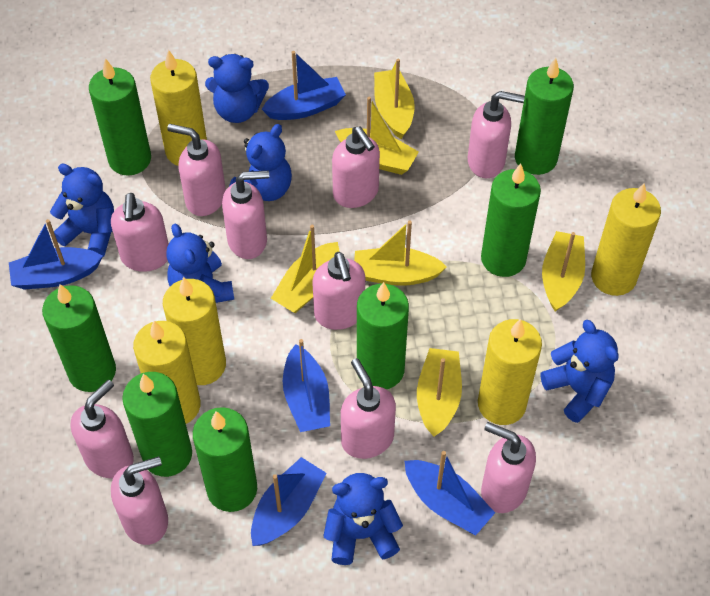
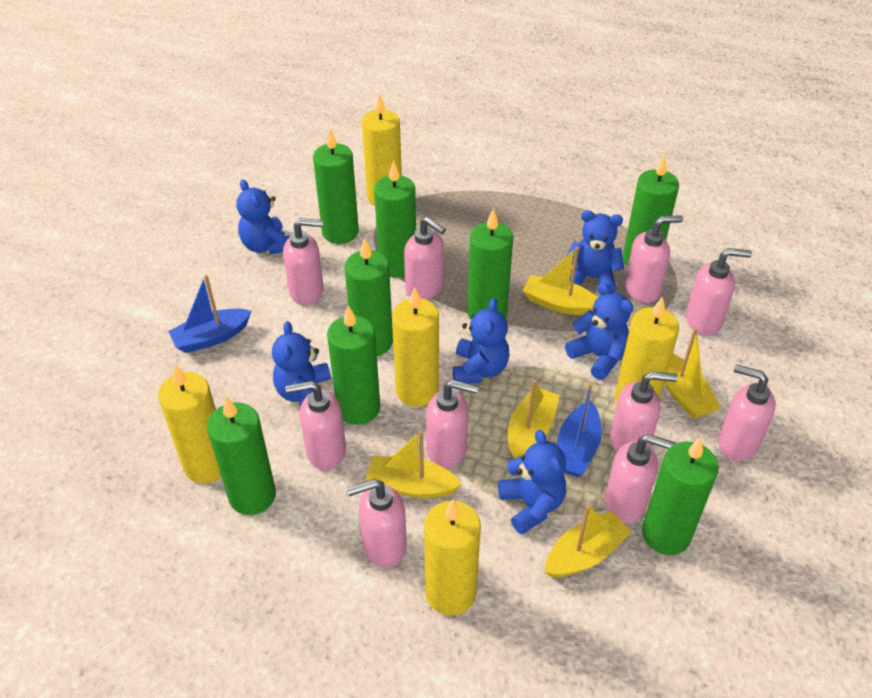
blue boat: [9,219,103,290] [251,457,326,546] [262,51,346,120] [283,339,330,432] [405,451,495,535] = 5 -> [168,275,251,353] [557,382,602,477] = 2
green candle: [42,284,116,392] [89,58,151,176] [122,372,192,477] [193,407,257,512] [357,282,409,389] [481,164,541,277] [515,58,574,175] = 7 -> [207,397,276,515] [313,129,359,244] [327,305,380,425] [344,238,393,356] [374,160,416,278] [467,209,513,320] [623,155,679,266] [642,437,719,555] = 8
yellow boat: [271,225,339,313] [335,97,419,175] [354,221,447,286] [374,59,415,139] [417,348,462,437] [542,231,585,312] = 6 -> [366,430,462,498] [508,380,560,459] [523,247,598,315] [545,505,632,577] [665,328,721,419] = 5

